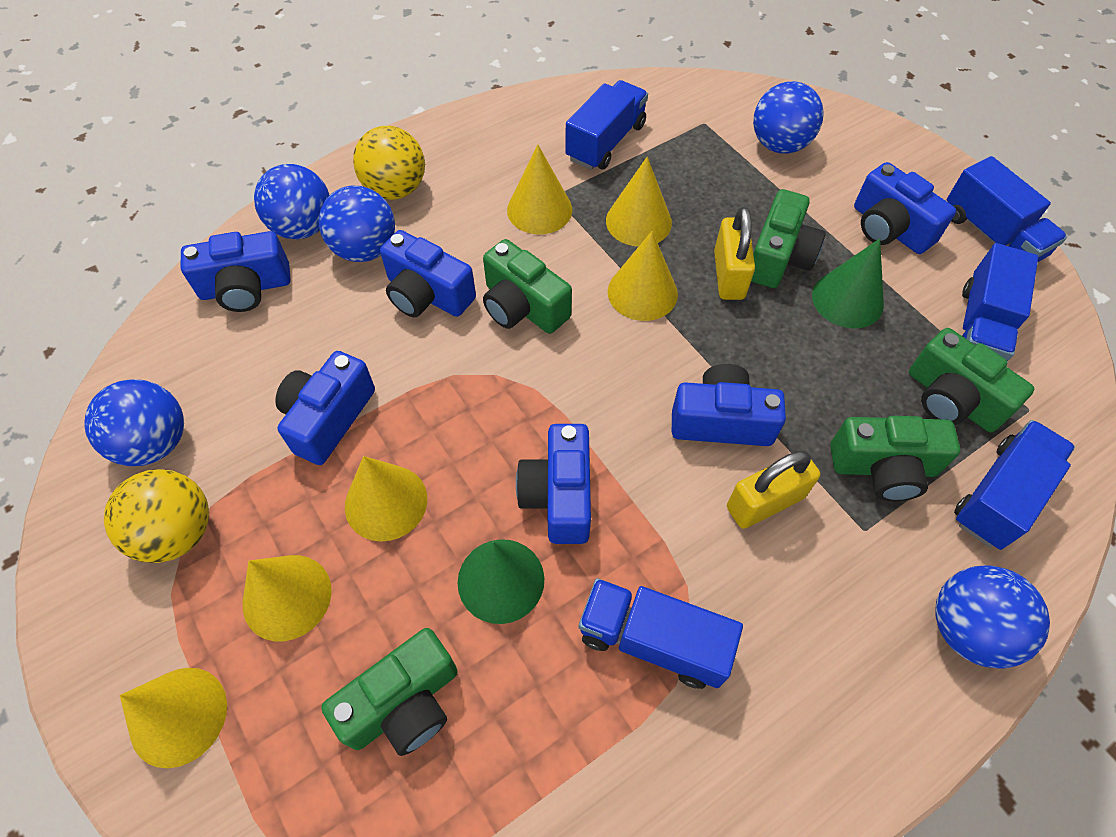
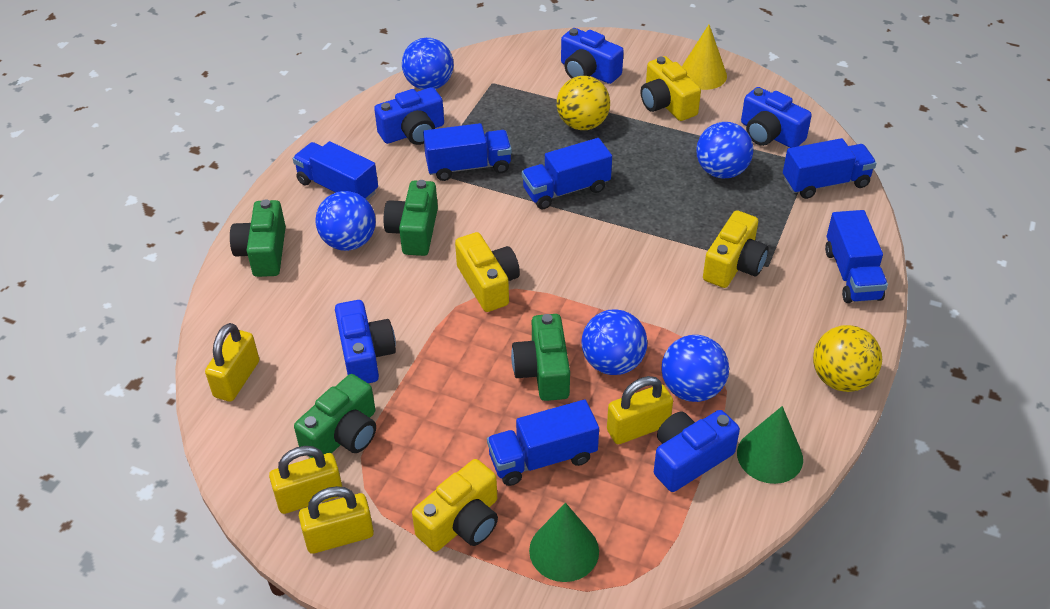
blue camera: [181,231,291,312] [275,351,375,465] [380,230,476,317] [516,424,591,544] [672,364,786,446] [854,162,956,254] = 6 -> [335,300,396,383] [374,87,444,145] [561,28,624,84] [654,410,740,492] [741,87,812,148] = 5
blue truck: [565,80,648,170] [579,578,743,689] [947,156,1067,262] [954,420,1075,550] [961,243,1038,363] = 5 -> [293,141,378,200] [423,123,512,181] [487,399,599,486] [522,138,612,209] [783,138,876,199] [825,210,888,303] = 6
green camera: [321,628,458,756] [483,239,572,334] [751,189,826,288] [830,416,960,502] [909,328,1034,432] = 5 -> [230,199,286,277] [294,374,376,458] [384,180,438,256] [511,314,570,401] = 4
yellow camera: none = 0 -> [412,459,498,552] [455,232,520,312] [641,56,701,121] [703,210,769,288] = 4
yellow cone: [120,668,227,768] [243,555,332,641] [345,456,427,542] [507,145,572,234] [606,157,672,247] [608,231,678,321] = 6 -> [682,25,727,90] = 1
yellow padlock: [714,207,755,300] [727,450,820,529] = 2 -> [205,323,259,402] [269,446,342,514] [299,486,374,554] [607,376,673,444] = 4

